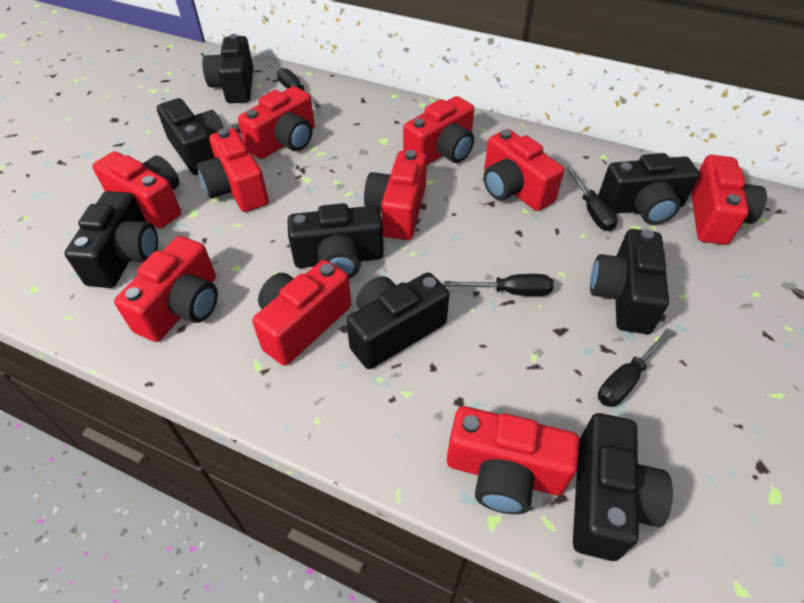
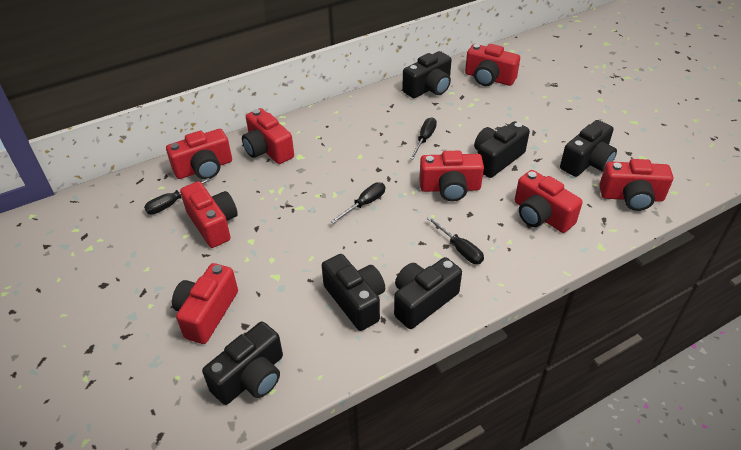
black camera: [64,191,158,288] [157,98,224,175] [202,34,253,103] [288,203,384,278] [346,272,449,369] [573,413,673,561] [590,229,669,334] [598,153,699,225] = 8 -> [202,322,283,405] [322,254,385,331] [394,257,462,329] [402,51,452,98] [474,121,530,178] [560,120,617,177] = 6
red camera: [92,151,181,228] [114,236,218,342] [197,128,269,212] [238,86,315,159] [252,260,351,366] [364,150,427,240] [403,96,474,165] [447,406,579,514] [484,129,564,211] [691,155,767,245] = 10 -> [166,129,232,180] [172,263,238,344] [180,181,238,248] [242,108,294,164] [419,151,484,201] [465,44,520,86] [515,170,583,233] [599,159,673,211] = 8

